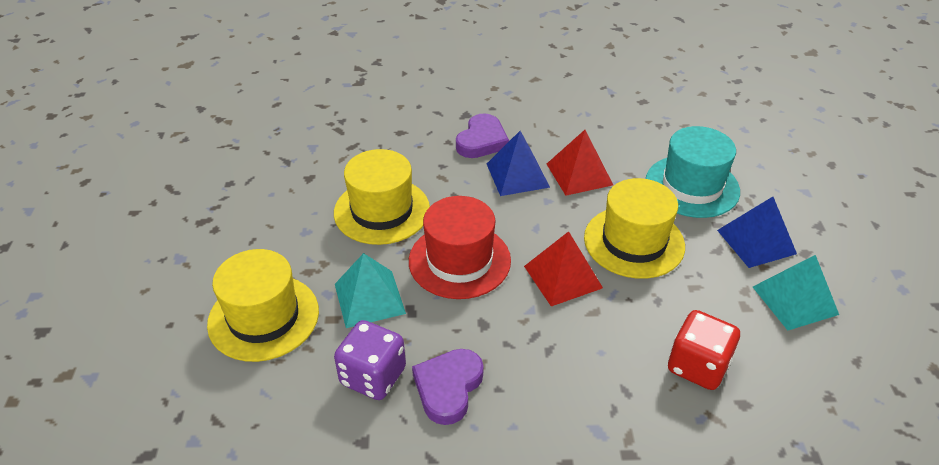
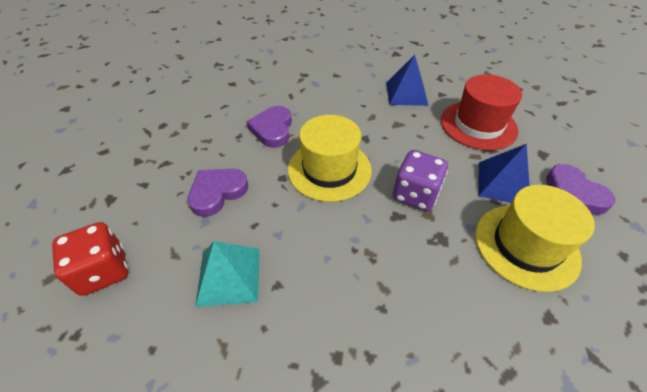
purple heart: [412,349,484,425] [456,113,509,158] = 2 -> [187,169,248,217] [246,106,292,148] [546,164,615,215] = 3
red pyramid: [524,231,603,306] [547,130,613,196] = 2 -> none = 0
turquoise hat: [646,126,740,218] = 1 -> none = 0
turquoise pyramid: [335,253,406,328] [753,255,839,330] = 2 -> [195,241,260,307] = 1
yellow hat: [207,249,319,362] [334,149,430,245] [584,178,685,279] = 3 -> [288,115,372,202] [475,185,595,292] = 2

